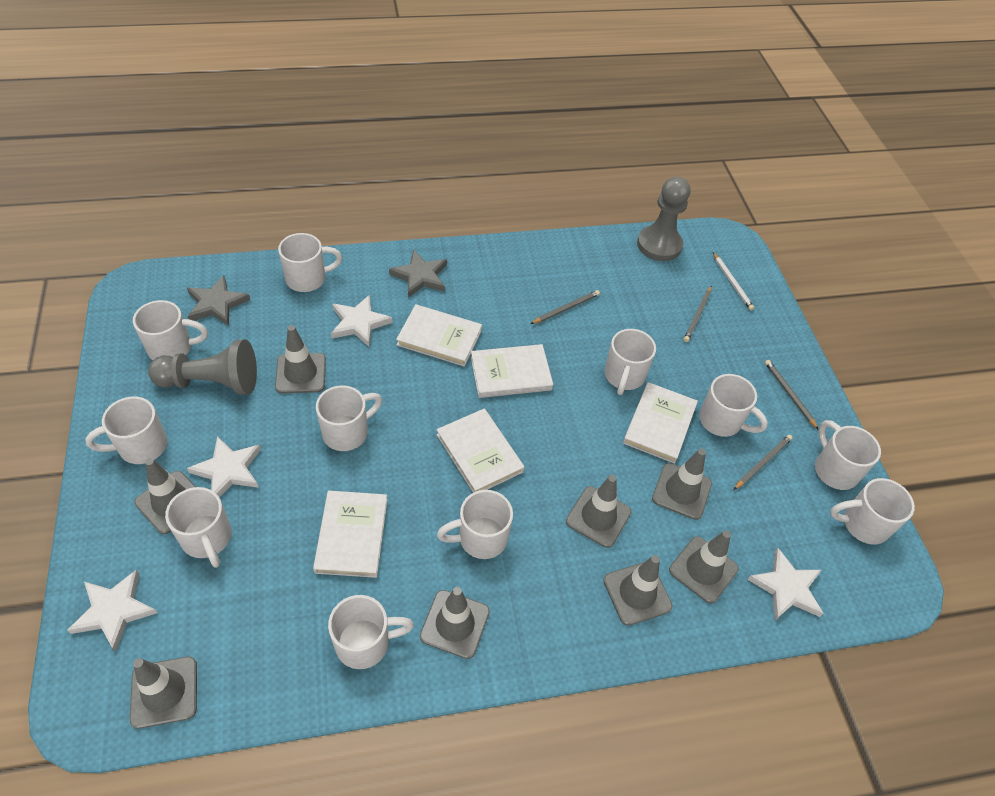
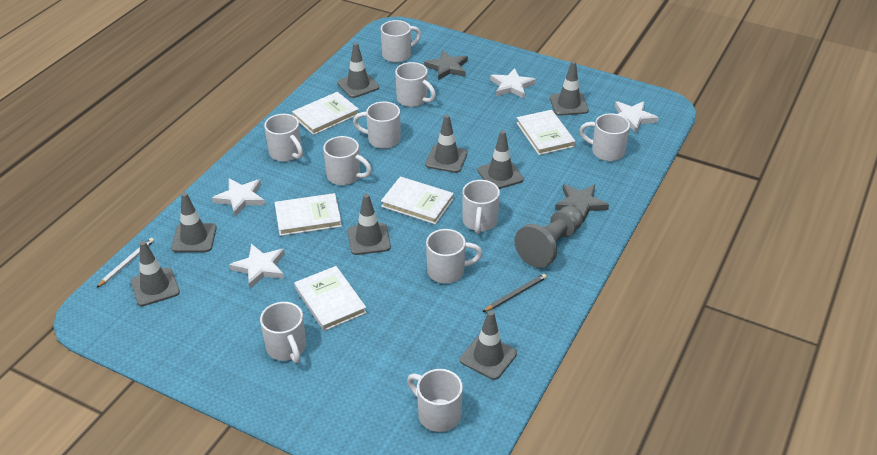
grey pawn: [148,339,257,395] [637,177,690,261] = 2 -> [515,206,583,268] = 1
grey pencil: [530,290,600,324] [684,285,712,342] [733,435,793,490] [765,360,819,430] = 4 -> [483,274,547,312] = 1
white mug: [85,397,167,464] [133,300,208,360] [165,487,232,568] [278,233,343,292] [316,385,382,451] [328,595,414,669] [437,490,513,559] [604,329,656,395] [699,374,768,437] [815,420,881,490] [830,478,915,545] = 11 -> [260,302,306,363] [264,114,303,162] [323,136,372,185] [353,101,401,149] [381,20,421,63] [395,62,436,107] [407,369,463,432] [426,229,483,283] [462,180,500,234] [579,113,630,161] = 10

